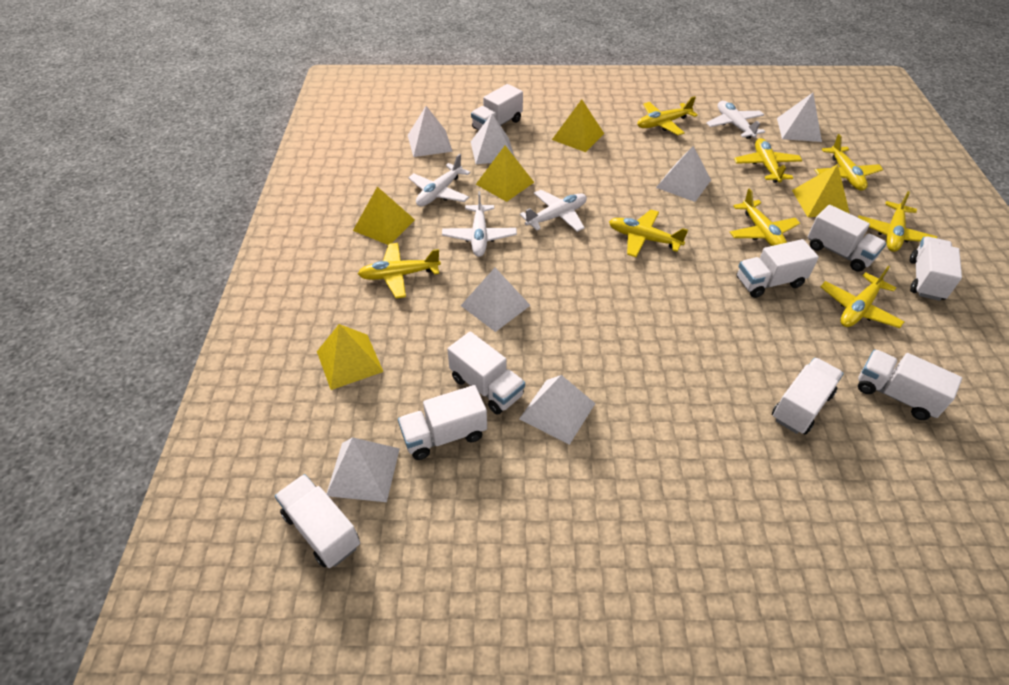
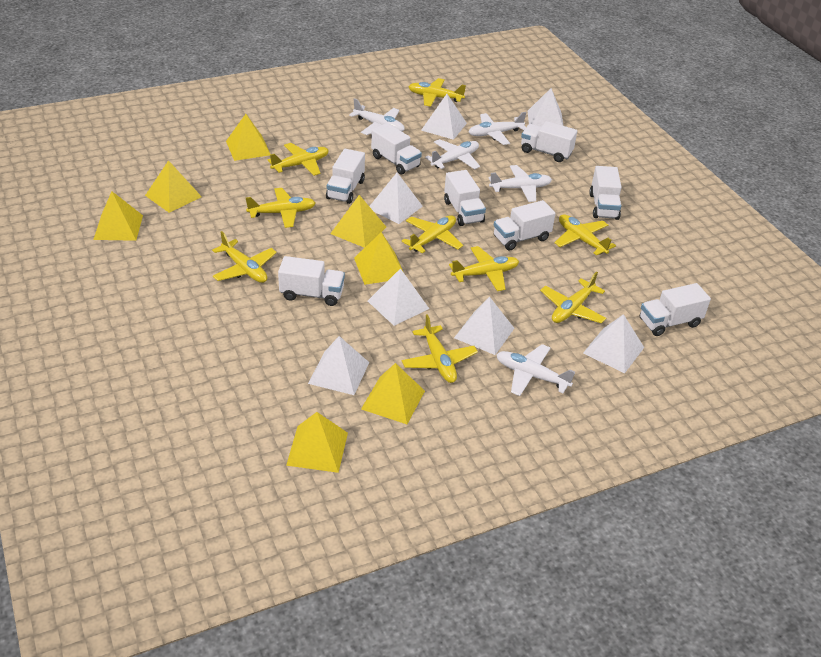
white plane: [408,154,471,206] [442,191,517,257] [520,190,587,232] [706,101,765,139] = 4 -> [349,98,405,135] [425,139,480,169] [469,112,526,145] [488,165,552,202] [496,344,575,396] = 5
white truck: [275,474,360,568] [398,385,487,460] [447,332,525,415] [471,84,523,130] [737,239,819,298] [772,357,844,435] [808,205,886,272] [858,350,962,420] [910,237,962,301] = 9 -> [278,256,345,306] [326,149,365,204] [371,123,422,175] [444,170,486,226] [494,200,556,250] [521,121,577,162] [589,166,622,220] [640,283,711,336] = 8
yellow plane: [358,243,441,298] [609,209,688,257] [637,96,698,135] [730,188,800,246] [734,138,802,183] [815,134,883,191] [821,266,905,328] [858,191,937,252] = 8 -> [212,231,277,283] [246,188,315,228] [267,143,329,176] [402,215,463,253] [402,314,478,383] [408,78,466,107] [449,246,519,291] [540,271,606,324] [554,214,616,256] = 9
yellow pyramid: [317,324,383,390] [353,187,415,245] [476,146,534,202] [552,99,604,152] [792,164,850,217] = 5 -> [93,191,143,241] [145,160,202,213] [226,114,271,161] [286,412,348,473] [330,195,386,248] [354,232,404,285] [361,363,425,424] = 7

